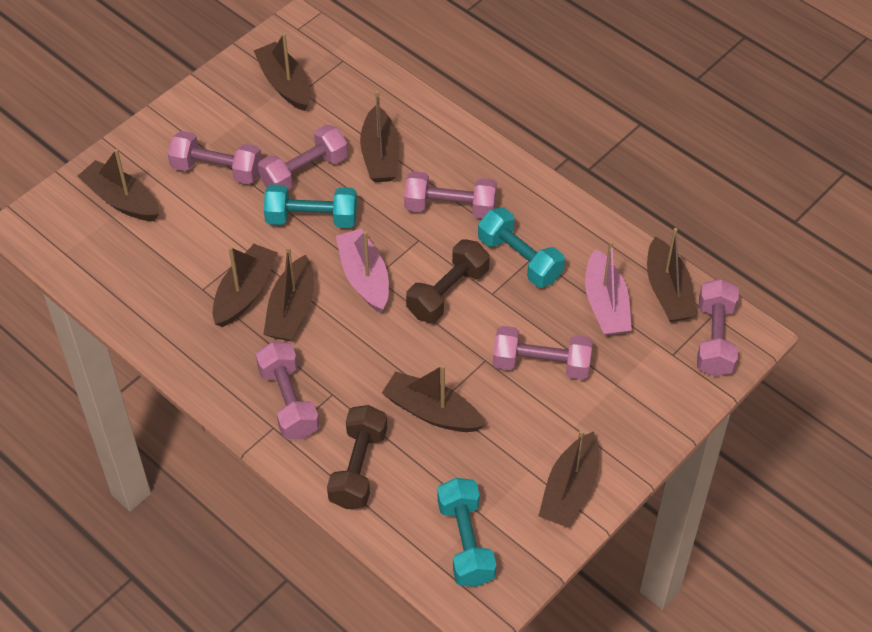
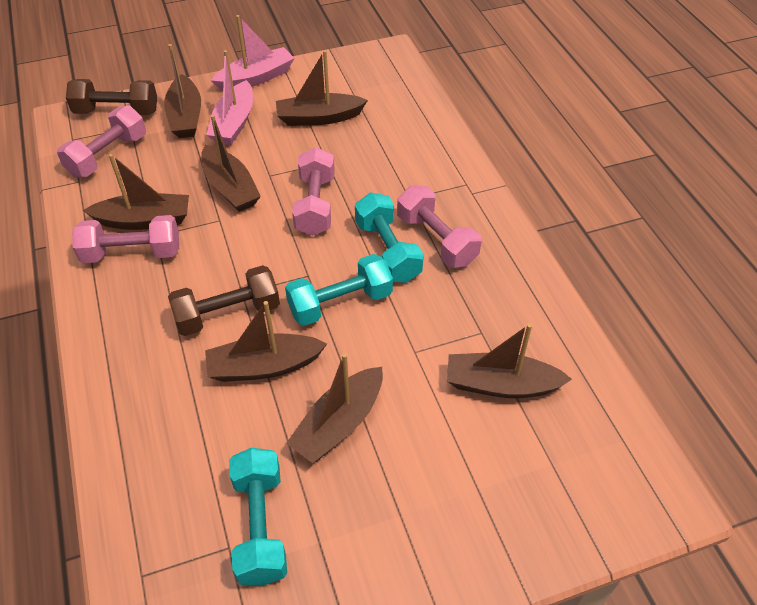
brown boat: [77,149,159,221] [212,244,278,327] [254,33,311,111] [263,247,314,341] [360,91,400,182] [382,365,486,432] [538,430,599,527] [647,228,697,322] = 8 -> [83,154,189,230] [164,44,201,138] [201,115,261,212] [205,301,327,382] [276,50,368,126] [286,353,383,463] [447,323,572,398] = 7
pink dumbbell: [168,131,262,184] [256,342,319,439] [258,125,348,190] [404,171,497,218] [493,326,593,380] [697,279,739,377] = 6 -> [57,105,146,178] [72,215,179,263] [292,147,335,236] [397,185,481,268] = 4

